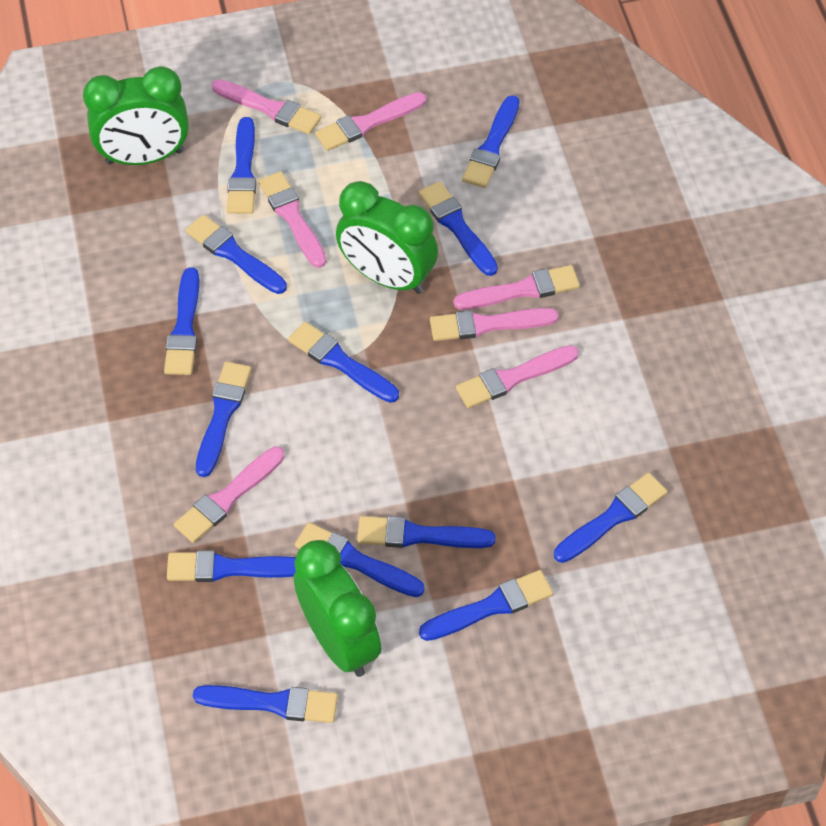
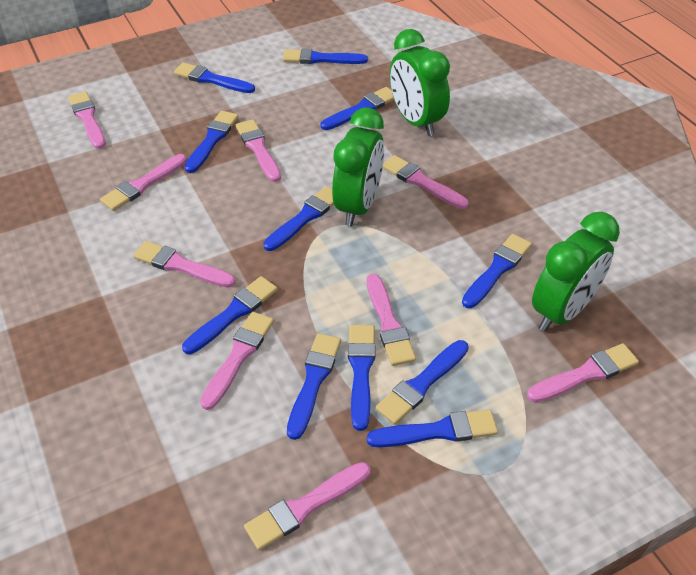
blue brush: [164,267,199,375] [167,551,296,582] [185,214,287,294] [193,685,338,723] [196,362,251,477] [227,117,256,214] [288,322,399,403] [295,523,425,597] [357,516,496,548] [418,181,498,276] [419,570,553,641] [462,95,520,188] [554,473,668,563] = 13 -> [174,63,255,93] [182,276,278,354] [185,111,239,173] [263,186,334,251] [283,48,368,64] [287,333,341,440] [321,87,394,130] [348,325,375,431] [367,409,498,447] [376,340,469,425] [462,234,532,308] = 11
pink brush: [174,446,285,543] [212,79,322,134] [259,171,326,268] [315,92,426,151] [430,308,559,341] [454,265,580,310] [456,345,579,408] = 7 -> [68,91,106,149] [100,154,187,211] [133,241,236,288] [200,312,274,410] [236,119,281,182] [244,462,370,550] [367,274,416,366] [383,155,468,209] [527,343,639,402] = 9

